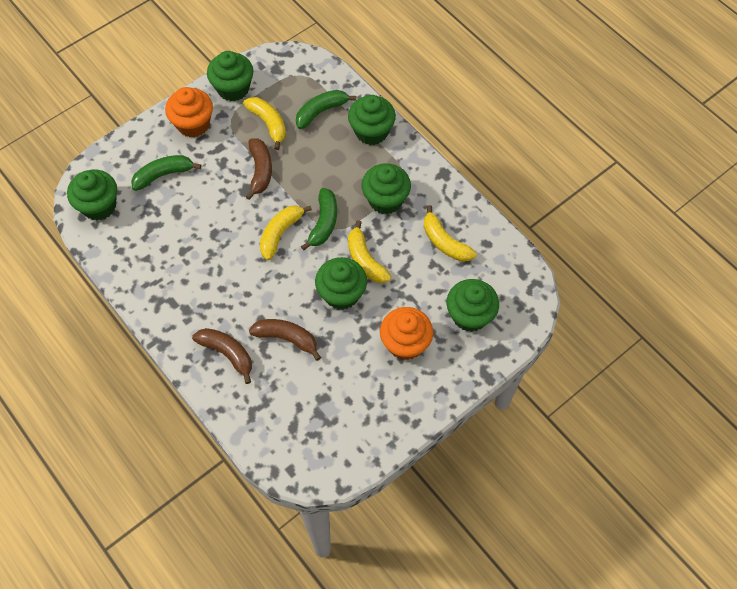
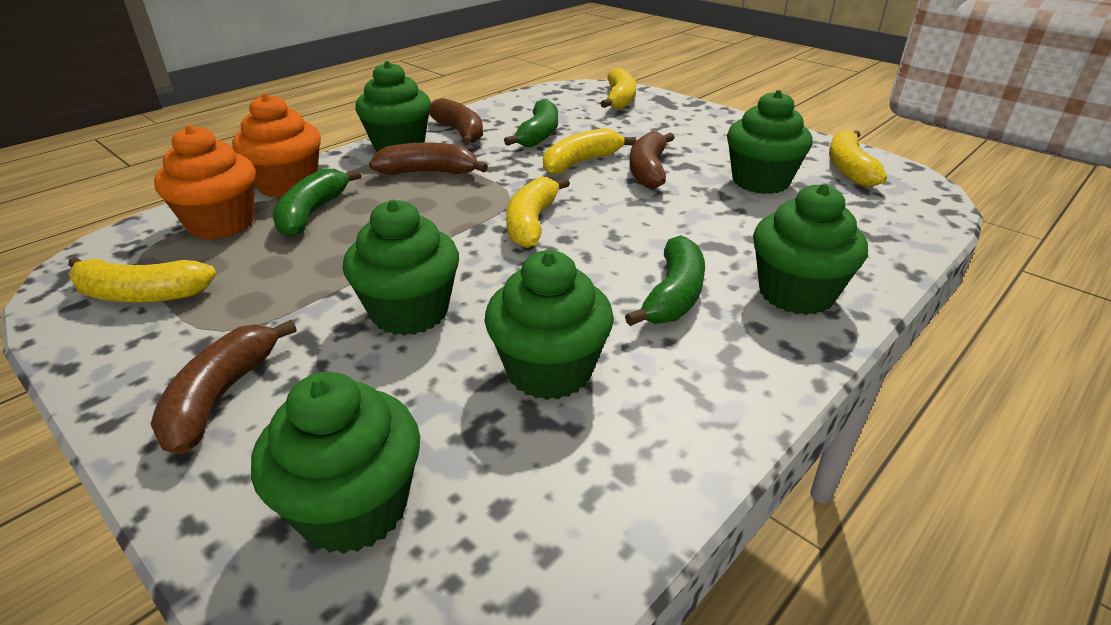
brown banana: [192,328,252,384] [246,139,272,200] [249,319,321,361] = 3 -> [151,320,297,454] [369,142,488,175] [429,98,483,145] [630,131,675,189] = 4
yellow banana: [243,97,286,150] [260,205,312,260] [348,220,391,283] [424,205,476,262] = 4 -> [68,257,216,303] [506,177,570,248] [543,128,636,175] [600,68,637,109] [829,130,887,187] = 5

